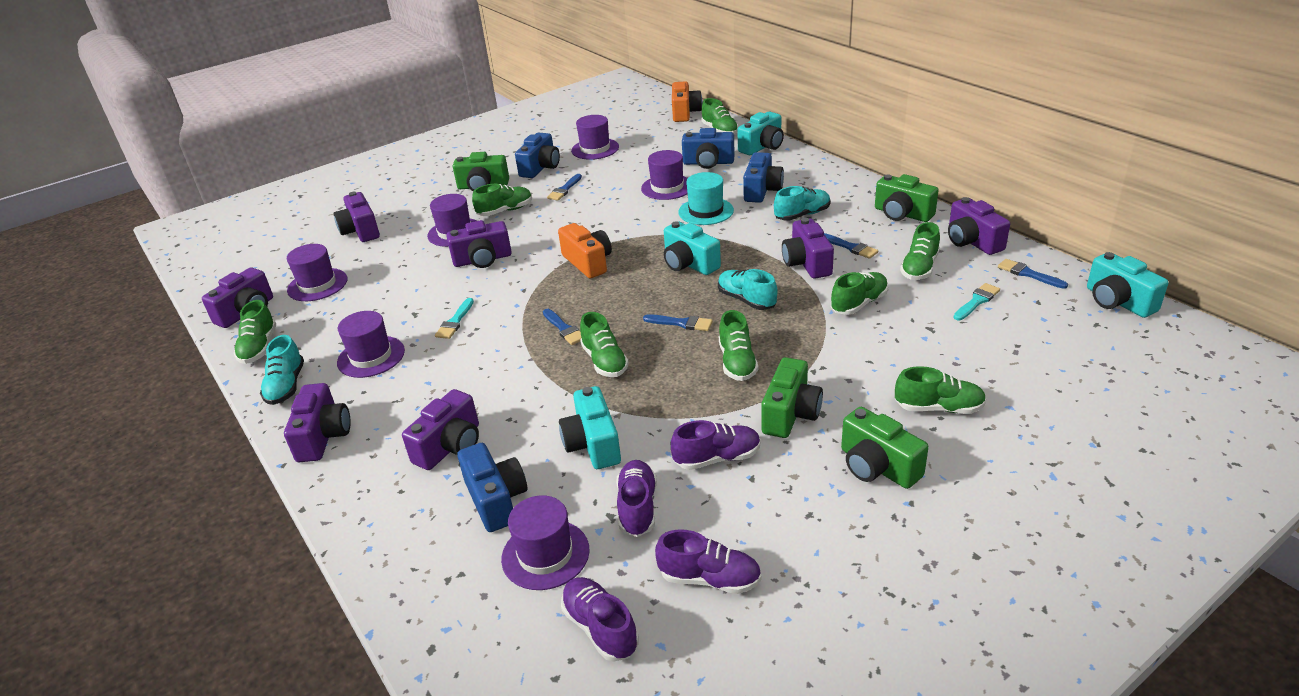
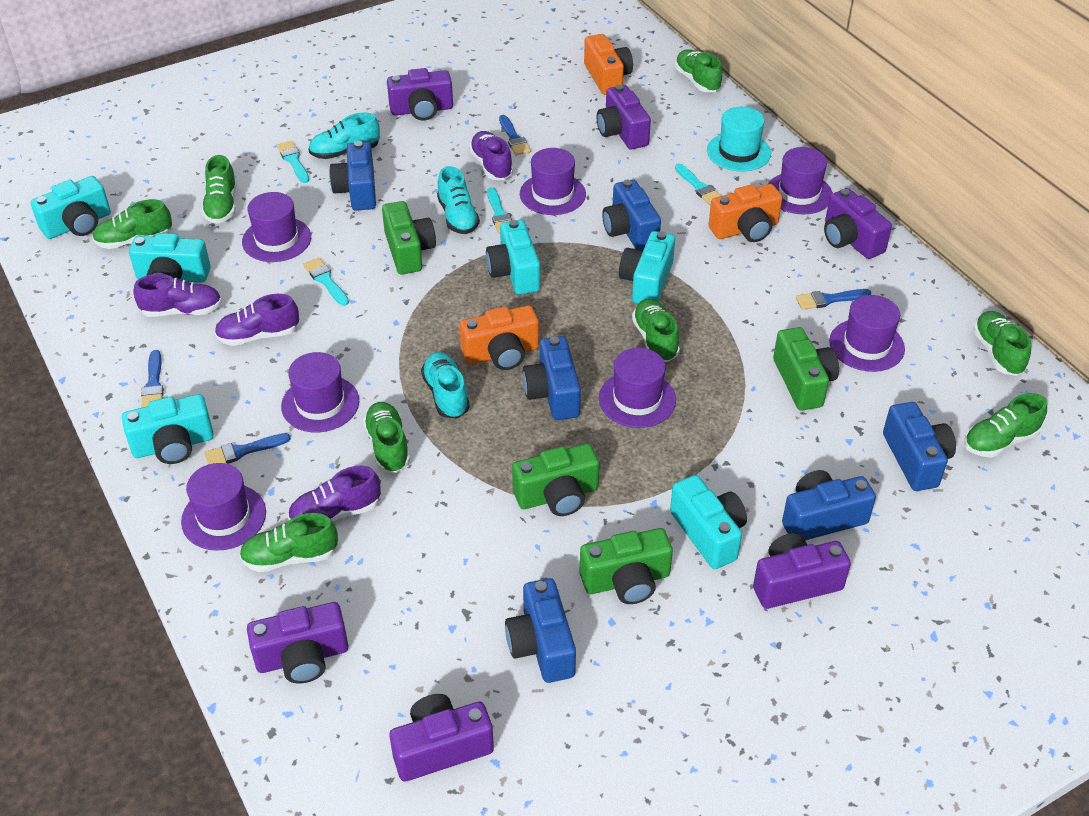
blue brush: [543,309,581,345] [547,174,582,201] [643,314,713,331] [824,233,878,259] [998,259,1068,289] = 5 -> [141,350,164,408] [204,433,291,464] [499,115,531,155] [796,289,872,310] = 4
blue camera: [457,443,527,532] [515,133,560,178] [682,128,735,169] [743,152,784,203] = 4 -> [329,141,376,211] [505,578,576,683] [523,336,581,420] [602,179,661,251] [782,470,876,540] [883,402,956,491] = 6
orange camera: [558,223,612,278] [672,81,702,122] = 2 -> [459,306,539,370] [584,34,633,95] [708,184,782,242] = 3
purple camera: [202,268,273,328] [284,383,351,462] [334,192,380,242] [402,389,479,470] [446,220,512,268] [782,218,834,279] [948,197,1010,255] = 7 -> [247,602,348,684] [387,68,453,120] [389,694,494,782] [597,85,651,150] [753,533,851,609] [824,188,892,259] = 6
purple hat: [287,244,347,301] [337,311,405,378] [427,194,477,247] [501,495,590,590] [571,115,619,160] [641,150,688,200] = 6 -> [181,463,266,551] [242,192,311,262] [281,352,359,433] [520,148,586,215] [599,348,676,428] [768,147,833,214] [829,295,905,372] = 7
turquoise brush: [435,298,474,339] [953,283,1000,320] = 2 -> [277,141,309,183] [303,258,349,306] [487,187,512,234] [675,164,721,205] = 4
turquoise camera: [559,386,621,469] [664,221,721,275] [737,112,784,155] [1087,252,1168,318] = 4 -> [30,176,111,239] [122,394,214,464] [129,233,211,283] [486,220,540,295] [619,231,675,304] [670,475,747,569] = 6

